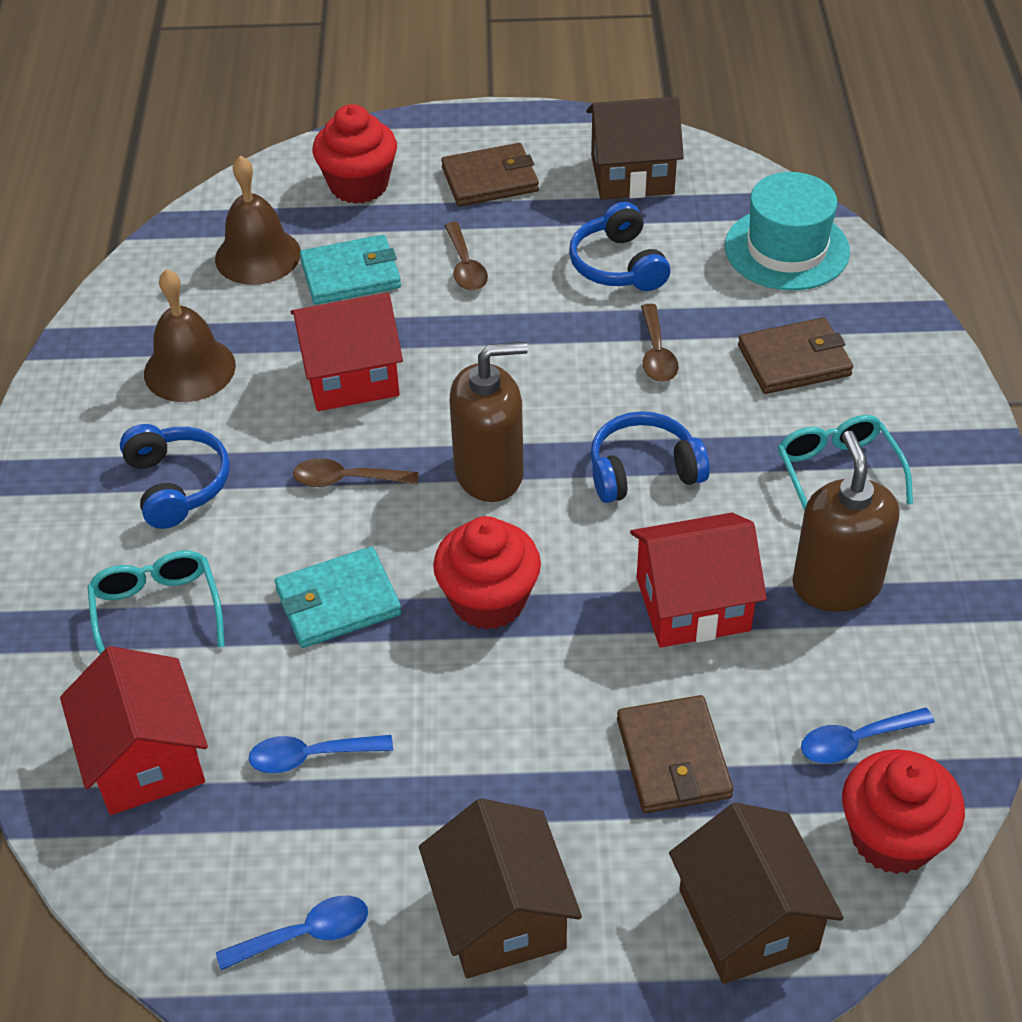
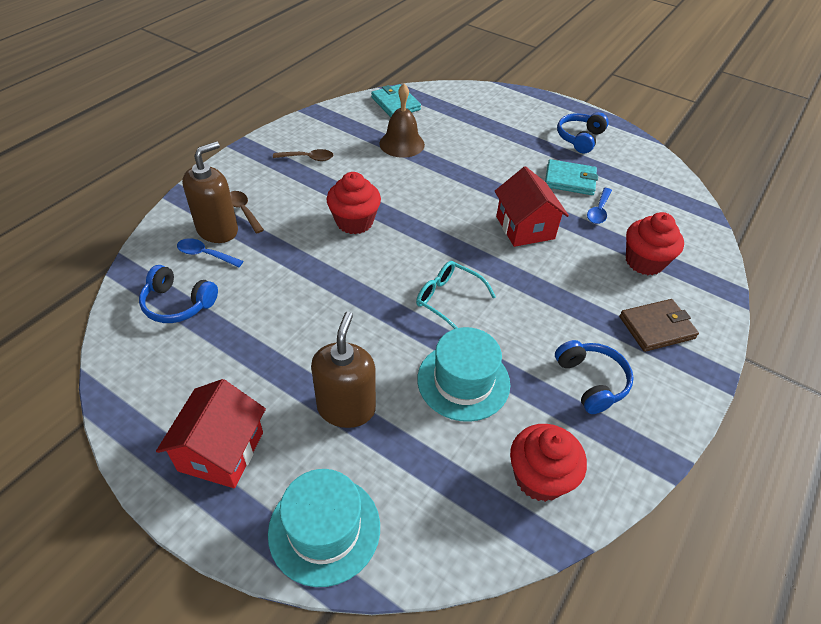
blue spoon: [216,896,368,970] [249,735,393,774] [801,708,935,764] = 3 -> [177,238,244,267] [587,188,612,224] = 2
brown bell: [144,269,236,402] [215,156,301,285] = 2 -> [379,84,425,158] = 1
brown house: [419,798,582,978] [586,97,684,200] [669,803,844,984] = 3 -> none = 0
brown spoon: [293,458,419,487] [444,222,488,291] [641,304,678,382] = 3 -> [230,191,264,234] [273,149,333,161] = 2
brown wallet: [441,143,539,206] [617,695,733,813] [738,317,853,394] = 3 -> [619,299,699,352] = 1
red house: [60,646,208,815] [291,293,403,411] [630,513,767,648] = 3 -> [156,379,266,488] [495,166,569,247] = 2
turquoise glasses: [87,550,225,654] [778,415,913,511] = 2 -> [416,261,496,329] = 1
turquoise hat: [725,172,850,291] = 1 -> [268,469,380,587] [417,327,510,422] = 2

